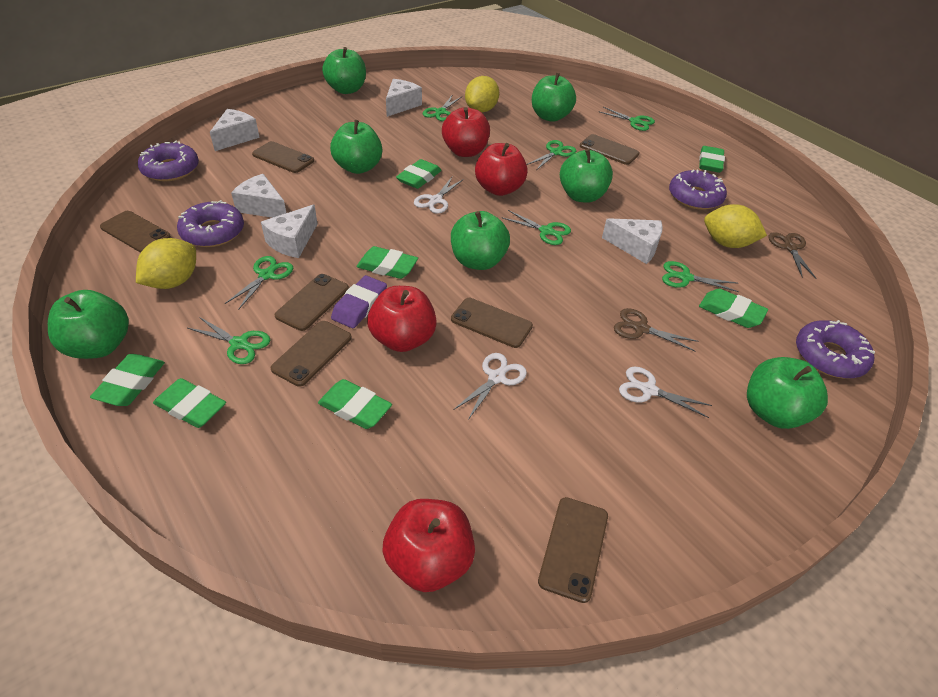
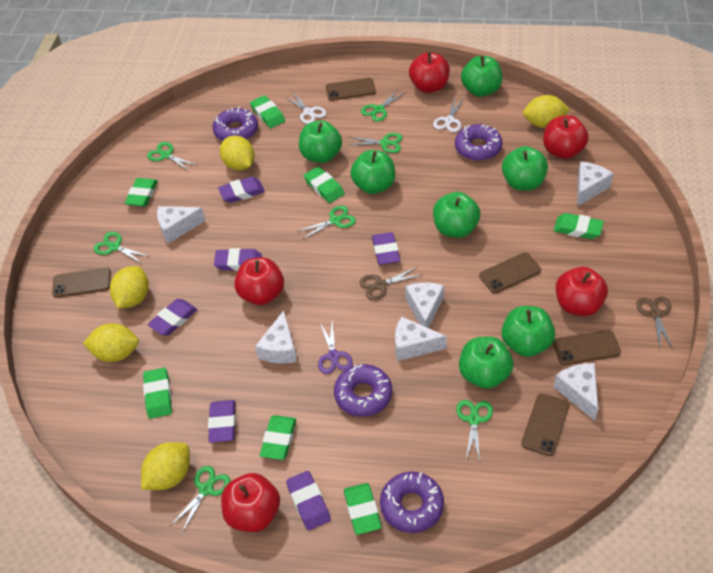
brown phone: [100,211,171,253] [252,141,314,173] [271,321,352,387] [275,274,349,331] [451,298,533,348] [538,497,608,603] [580,134,640,165] = 7 -> [52,268,111,298] [326,78,376,101] [479,253,541,293] [521,393,570,456] [553,330,621,365] = 5
purple eraser: [331,275,387,328] = 1 -> [148,299,197,336] [208,400,236,443] [214,248,262,271] [218,177,265,203] [286,471,331,531] [372,232,400,265] = 6
purple scissors: none = 0 -> [318,321,353,374] = 1
red apple: [367,286,437,352] [382,499,475,592] [442,107,490,157] [475,143,528,196] = 4 -> [221,473,280,532] [234,257,284,305] [409,52,450,93] [543,115,589,159] [556,267,608,316] = 5
white cheese: [210,109,260,151] [231,174,286,218] [261,205,317,258] [386,79,422,117] [602,218,663,264] = 5 -> [157,206,206,244] [255,311,297,364] [395,316,447,361] [405,283,444,328] [554,363,598,421] [577,162,613,207] = 6
white scissors: [414,176,464,214] [453,353,527,420] [619,366,712,418] = 3 -> [284,92,326,124] [433,96,465,132] = 2
yellow lemon: [136,238,196,289] [465,76,499,113] [704,204,767,248] = 3 -> [83,323,139,362] [110,266,149,309] [141,442,190,490] [220,136,255,170] [523,95,570,128] = 5

